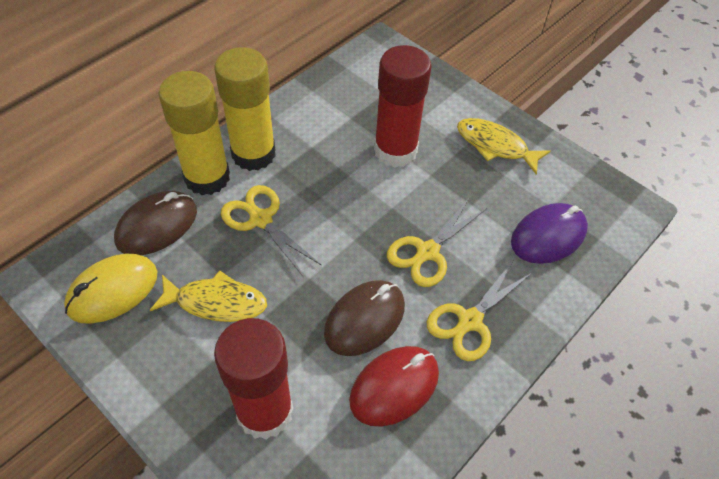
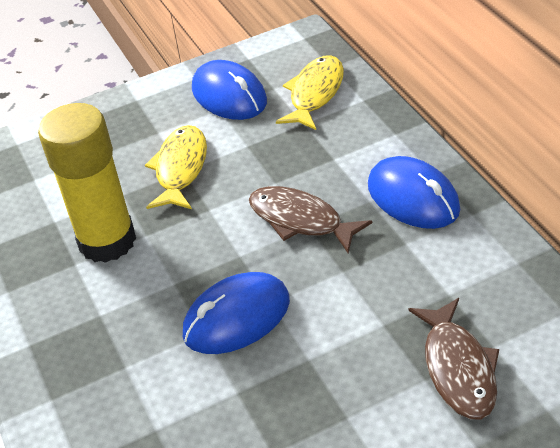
blue mouse: none = 0 -> [183,272,290,354] [192,60,267,120] [368,156,460,229] = 3
brown fish: none = 0 -> [249,186,372,253] [408,298,499,420] = 2
brown mouse: [114,191,197,255] [324,280,405,356] = 2 -> none = 0
purple mouse: [511,203,588,264] = 1 -> none = 0
red glue stick: [214,318,293,440] [374,45,432,167] = 2 -> none = 0
red mouse: [349,346,439,427] = 1 -> none = 0
yellow glue stick: [159,71,230,195] [214,47,276,171] = 2 -> [38,103,136,263] = 1
yellow mouse: [64,254,157,324] = 1 -> none = 0
yellow scissors: [221,185,322,278] [387,197,487,287] [427,261,533,361] = 3 -> none = 0

